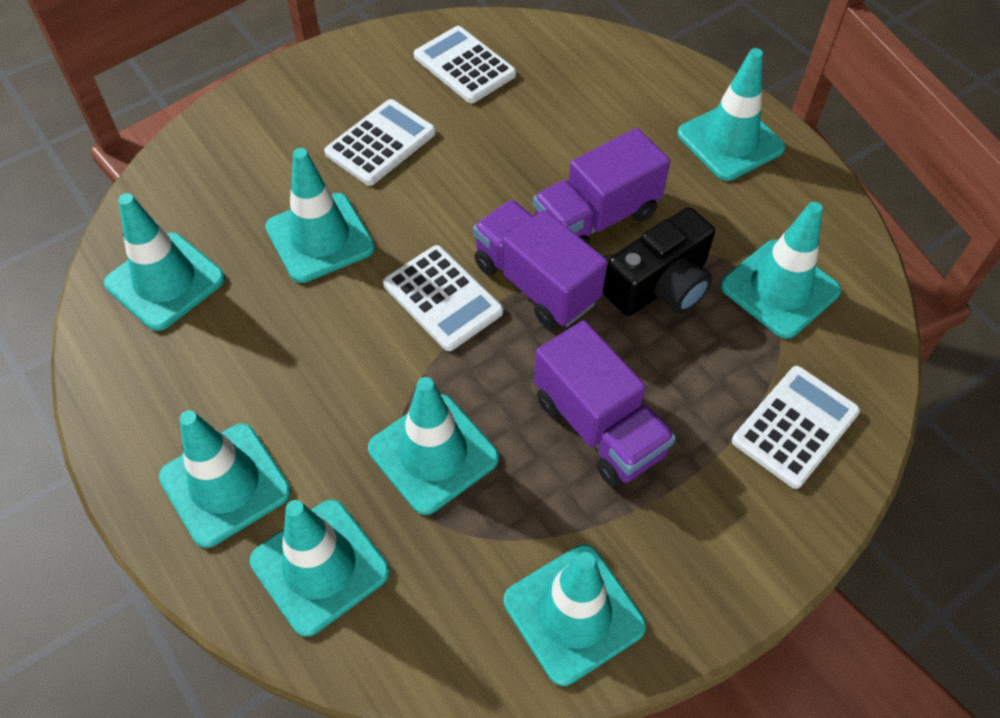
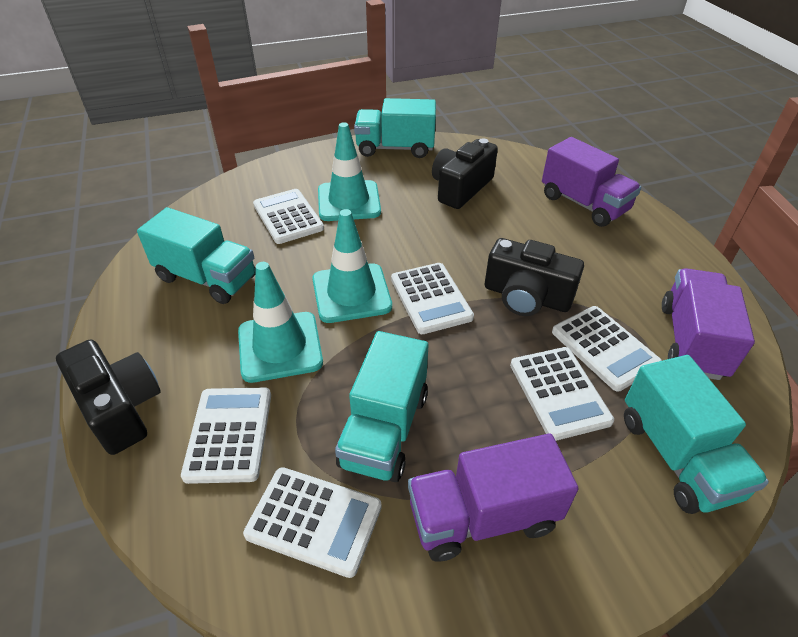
black camera: [603,207,715,316] = 1 -> [56,339,161,455] [432,138,498,209] [485,238,584,316] = 3
turquoise traffic cone: [104,193,225,331] [159,410,291,548] [250,500,390,637] [265,148,375,283] [368,377,499,515] [504,545,646,686] [678,48,785,181] [721,202,841,339] = 8 -> [238,262,323,383] [312,209,392,323] [318,122,381,221] = 3
turquoise truck: none = 0 -> [137,207,256,304] [335,331,429,482] [354,98,436,158] [624,355,769,514] = 4
white calculator: [324,99,436,186] [383,245,503,351] [414,26,516,103] [732,366,860,489] = 4 -> [181,387,271,484] [243,467,382,578] [253,189,324,244] [391,263,474,334] [510,347,614,441] [552,306,662,392] = 6

